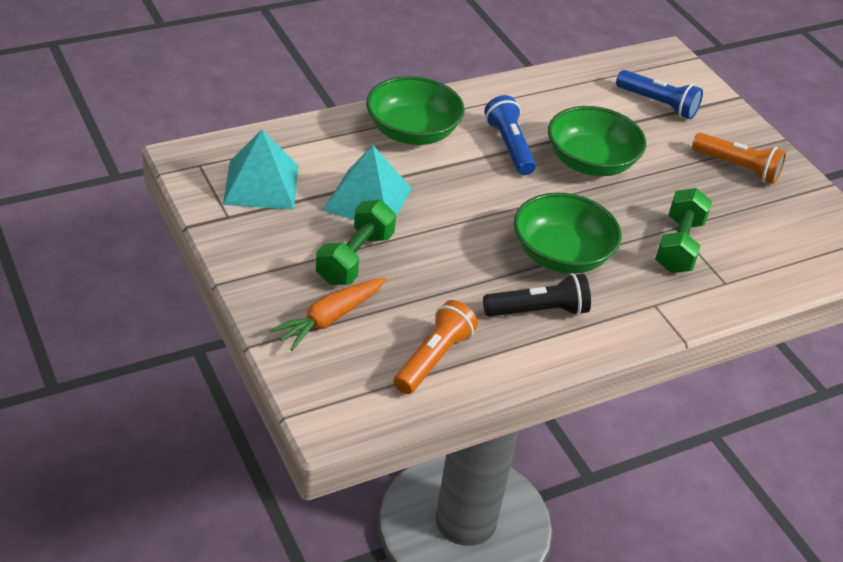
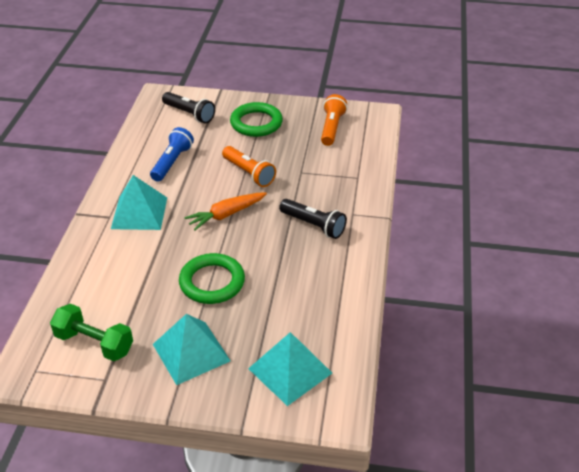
black flashlight: [483,273,591,317] = 1 -> [162,92,215,124] [279,199,347,239] = 2
blue flashlight: [484,95,536,175] [616,70,703,120] = 2 -> [150,127,194,182] = 1
green bowl: [366,76,465,145] [514,193,622,274] [548,106,646,176] = 3 -> none = 0
green dumbbell: [316,200,396,285] [655,188,712,273] = 2 -> [50,304,133,361] = 1
green ring: none = 0 -> [179,253,245,304] [230,102,283,137] = 2
turquoise pyramid: [223,130,298,210] [323,145,412,220] = 2 -> [111,175,167,230] [153,314,231,385] [248,332,332,406] = 3

